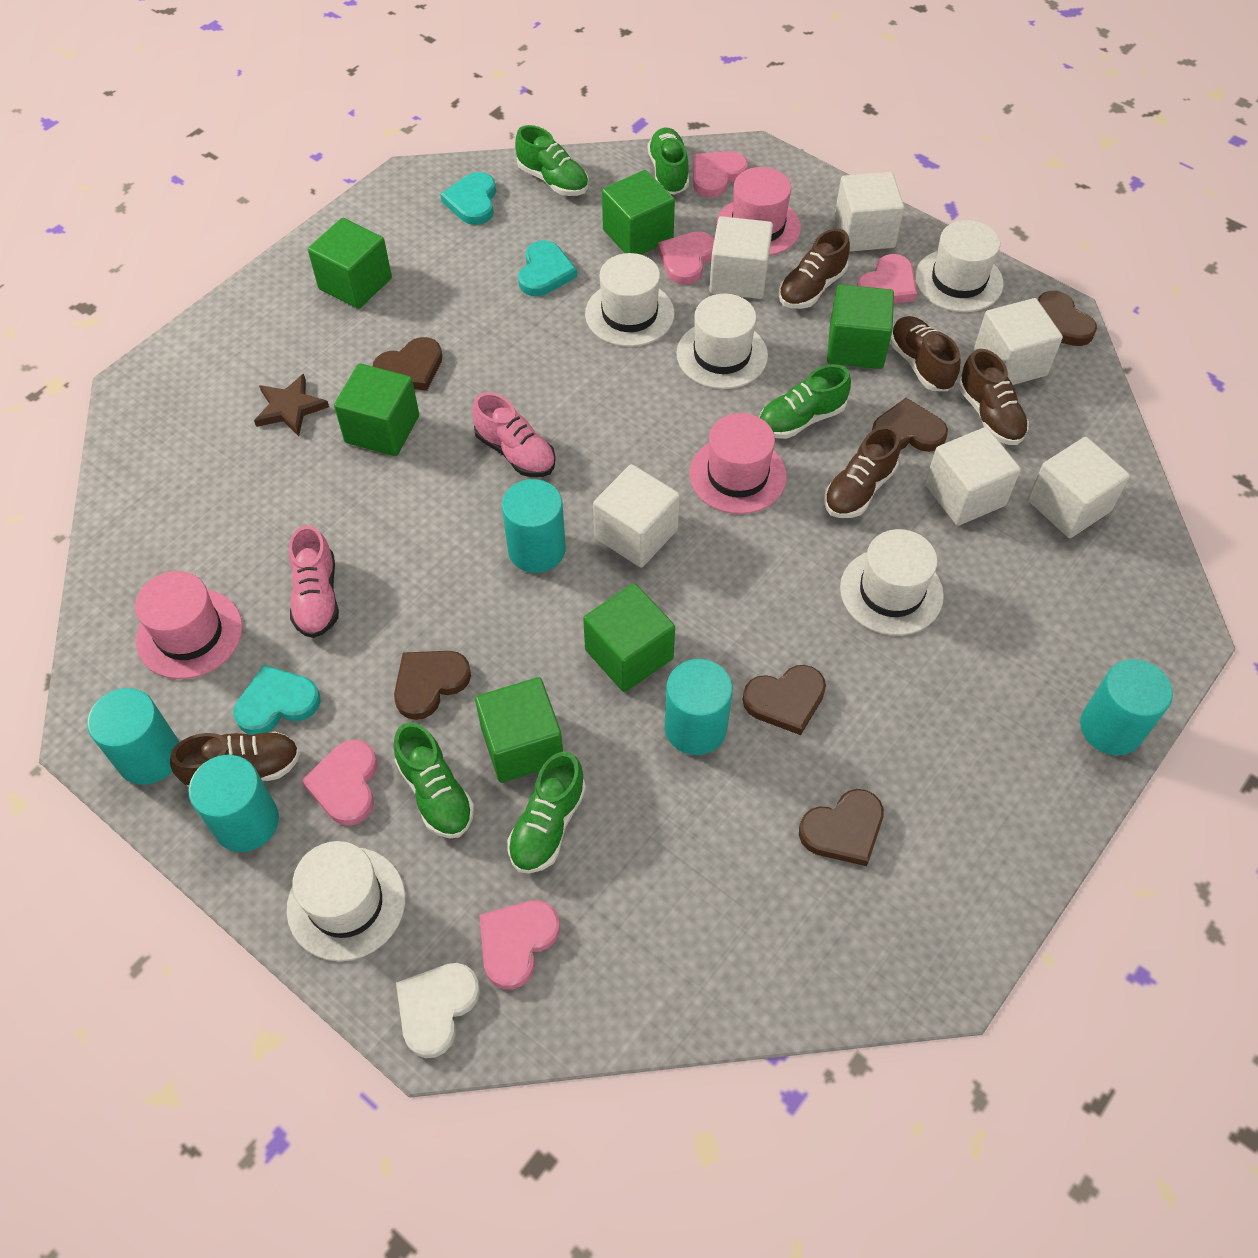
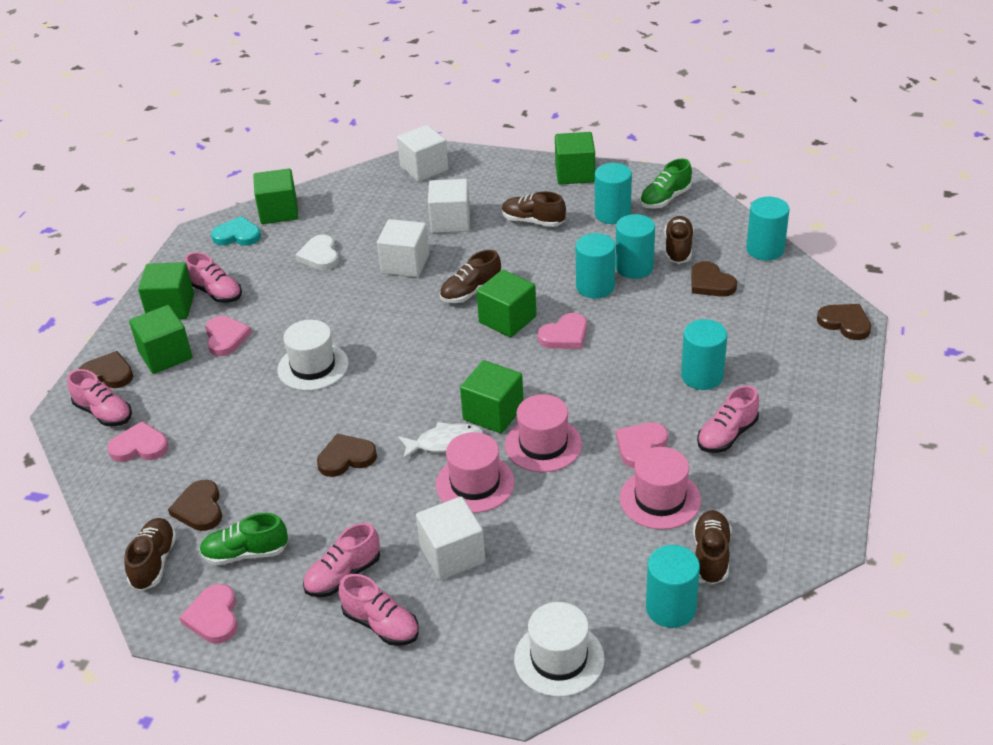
brown heart: [373,337,442,391] [394,651,471,720] [743,665,826,735] [799,789,884,866] [872,398,948,452] [1038,291,1097,346] = 6 -> [79,351,133,388] [168,480,222,531] [317,434,377,477] [691,261,737,297] [817,304,871,340] = 5
brown star: [254,374,329,436] = 1 -> none = 0
green shoe: [393,722,474,839] [507,752,586,874] [515,125,589,196] [647,127,689,195] [759,364,851,439] = 5 -> [199,513,288,565] [640,159,692,209] = 2
pink shoe: [289,525,339,638] [472,392,556,477] = 2 -> [67,369,132,426] [184,252,242,303] [303,523,380,597] [339,574,419,646] [697,385,759,453] = 5
turquoise cylinder: [87,688,179,785] [189,755,279,852] [502,479,566,573] [664,659,733,755] [1080,659,1173,755] = 5 -> [576,233,615,299] [595,163,632,224] [615,214,655,279] [646,545,700,628] [681,319,727,390] [746,197,790,261] = 6
turquoise heart: [233,665,321,735] [440,172,496,225] [518,241,577,296] = 3 -> [211,216,261,246] = 1
white cube: [593,464,680,568] [709,216,773,299] [834,172,904,252] [925,427,1021,526] [974,298,1063,385] [1028,437,1130,538] = 6 -> [377,219,429,277] [397,125,449,182] [416,497,486,580] [428,179,470,233] = 4
white fish: none = 0 -> [398,422,483,460] = 1
white hat: [287,841,405,961] [585,253,674,347] [676,294,768,389] [840,529,944,635] [915,220,1003,312] = 5 -> [277,320,349,391] [514,602,605,697] = 2

